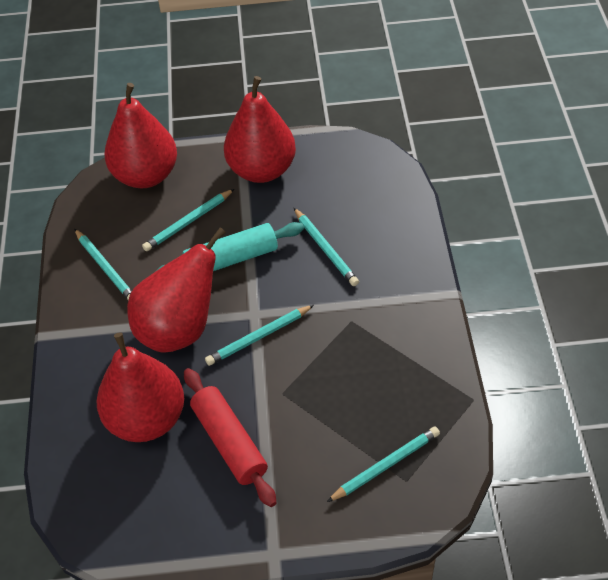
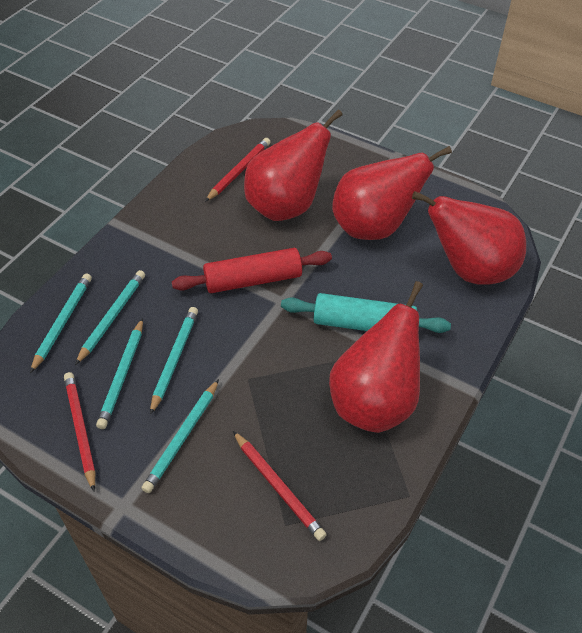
red pencil: none = 0 -> [64,372,95,491] [205,138,271,202] [233,431,327,541] = 3

